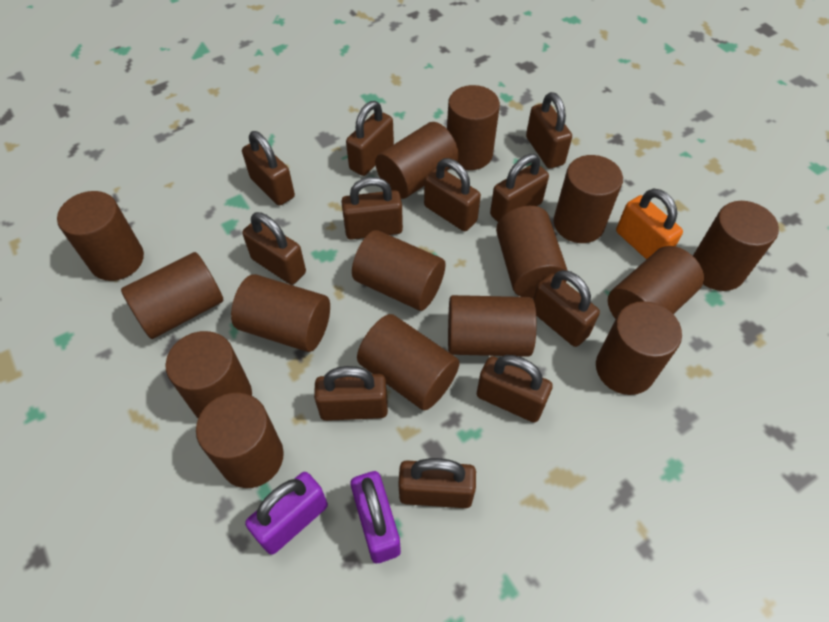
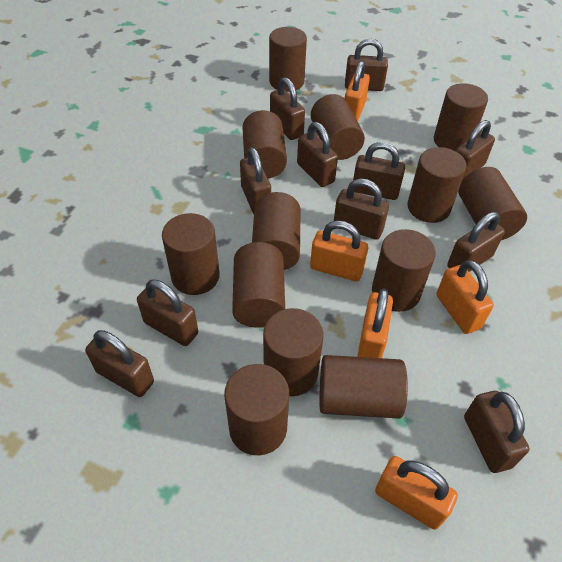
brown cylinder: [57,191,144,281] [121,252,224,339] [165,331,252,418] [196,393,284,488] [231,274,330,352] [352,230,446,311] [357,314,460,410] [375,122,459,199] [447,85,500,170] [448,295,537,357] [496,206,568,298] [554,155,623,243] [596,301,682,395] [608,246,704,319] [693,201,779,291] = 15 -> [162,213,220,295] [224,364,289,455] [232,242,285,328] [242,110,287,179] [252,192,301,270] [263,308,324,396] [269,27,307,92] [311,94,365,160] [319,355,408,419] [372,229,436,312] [407,147,466,223] [434,83,488,151] [458,167,527,240] = 13
orange padlock: [616,188,683,260] = 1 -> [310,221,368,281] [345,61,370,121] [357,288,393,358] [375,456,458,530] [436,260,494,334] = 5
purple padlock: [245,472,328,555] [351,471,401,563] = 2 -> none = 0

